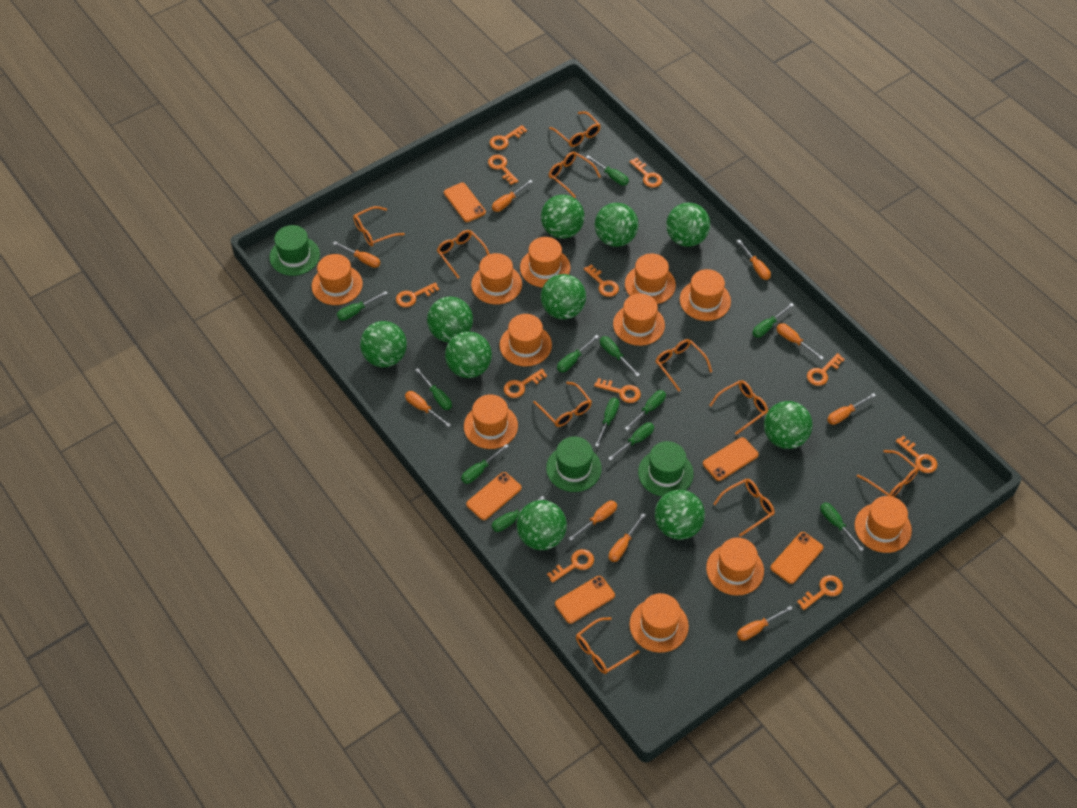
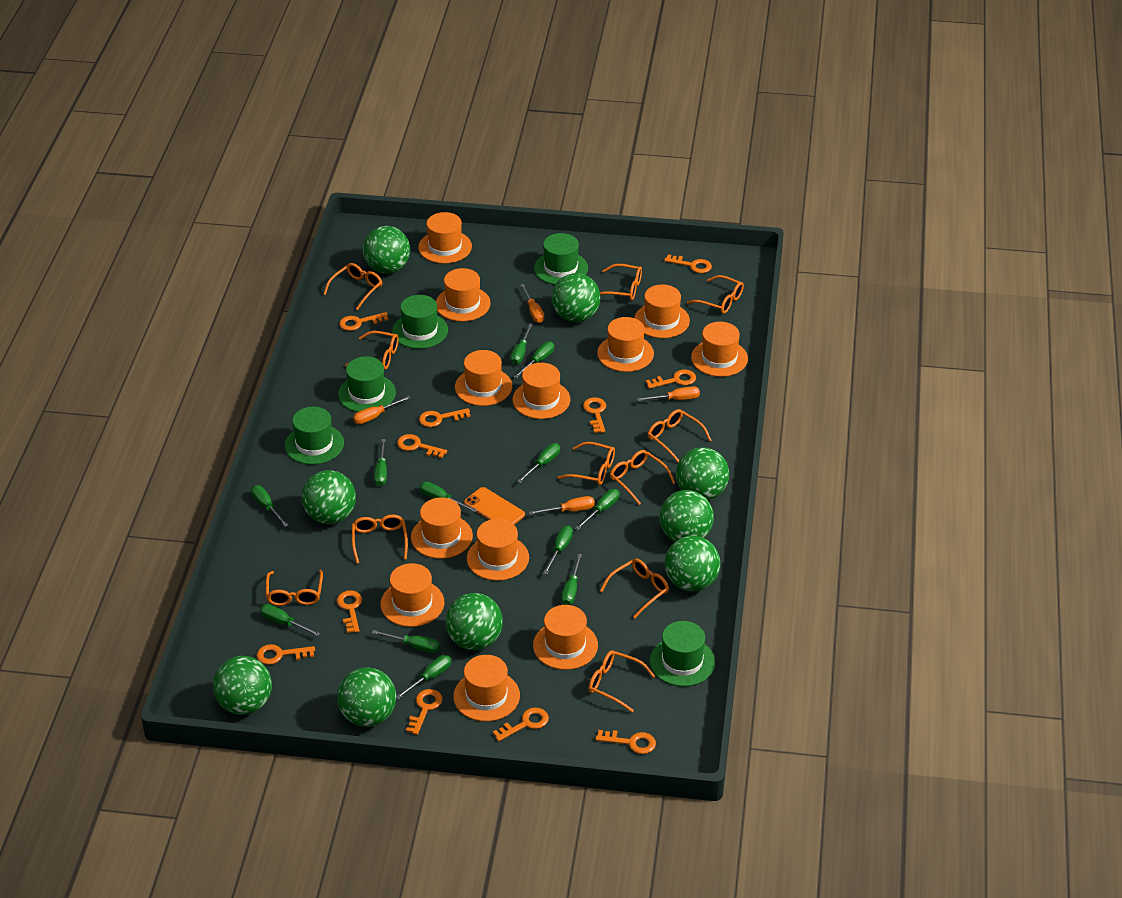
green ball: [360,321,407,367] [427,296,473,342] [445,331,492,378] [517,500,567,550] [541,195,585,239] [541,274,586,320] [595,203,638,247] [655,489,705,540] [666,202,710,247] [764,401,813,449] = 10 -> [213,656,272,715] [302,470,356,524] [337,667,396,727] [363,226,410,273] [446,593,503,650] [552,273,600,322] [659,490,714,542] [665,536,720,591] [676,447,729,500] = 9
green hat: [269,225,320,276] [546,436,602,492] [638,441,694,496] = 3 -> [285,407,344,465] [338,356,396,412] [392,295,448,349] [534,233,588,285] [650,621,715,687] = 5
orange glasses: [353,206,405,246] [437,230,489,278] [533,382,592,427] [549,111,601,147] [549,151,601,198] [576,617,640,674] [656,339,712,392] [709,380,768,435] [713,479,775,537] [857,450,919,497] = 10 -> [266,570,323,606] [324,263,382,310] [345,331,399,370] [352,515,408,564] [557,442,615,485] [588,650,655,712] [600,264,642,300] [600,558,669,618] [610,450,675,505] [648,409,712,463] [687,275,744,314] = 11
orange hat: [312,254,363,305] [464,395,518,449] [471,253,522,305] [500,314,552,367] [520,237,570,288] [613,293,665,346] [625,253,676,304] [629,593,689,653] [680,269,731,321] [706,538,764,596] [854,496,912,553] = 11 -> [380,563,444,627] [411,497,473,559] [418,212,472,264] [436,268,491,322] [453,655,520,721] [455,350,512,406] [467,519,529,581] [512,363,570,419] [533,605,598,670] [597,317,654,372] [634,284,690,338] [691,322,748,377] = 12
orange phone: [444,182,486,222] [466,472,522,520] [555,576,615,624] [703,437,759,481] [770,532,823,584] = 5 -> [464,487,525,525] = 1
orange screwdriver: [333,241,380,268] [405,391,451,427] [492,180,533,212] [569,501,617,541] [608,513,645,562] [737,240,771,280] [737,606,793,641] [776,323,824,360] [827,393,876,425] = 9 -> [353,396,410,424] [520,284,544,323] [529,496,595,515] [637,386,700,401] = 4

